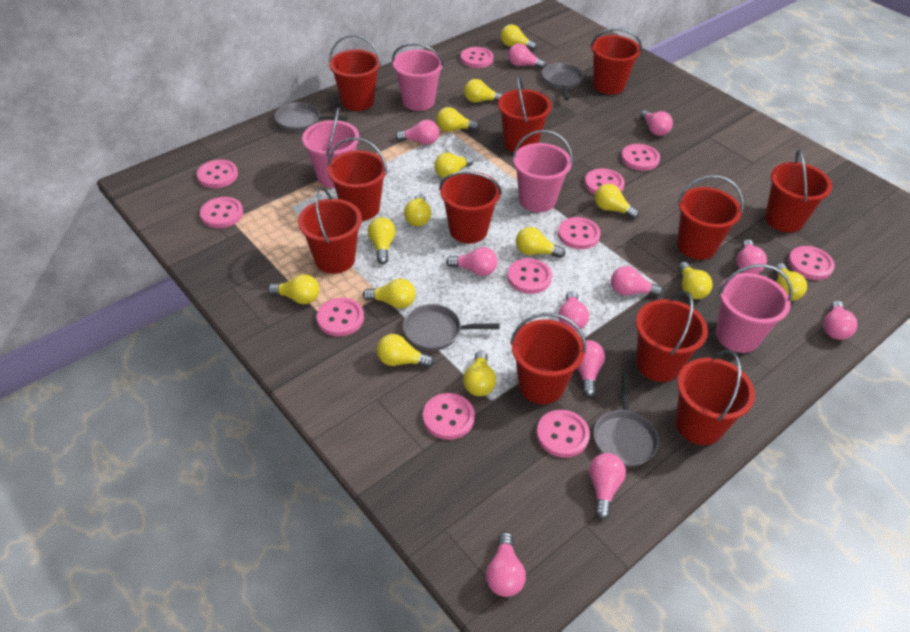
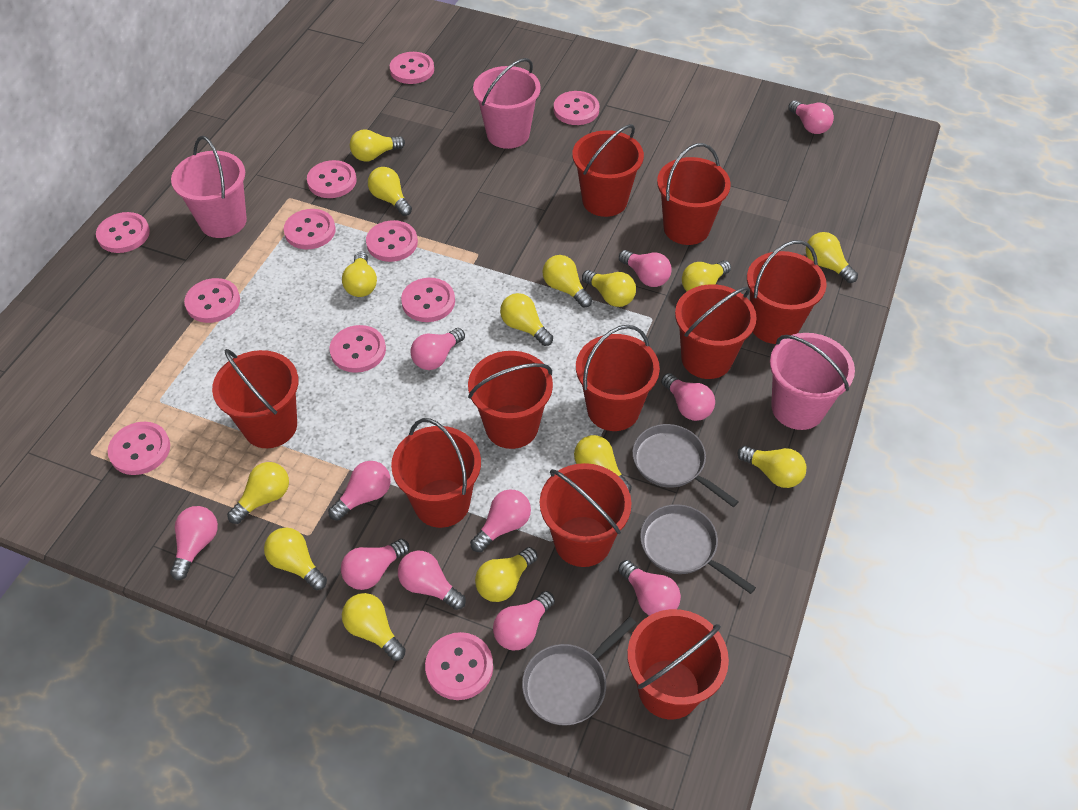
grey pan: [275,102,348,131] [403,304,499,351] [542,63,583,100] [593,374,659,467] = 4 -> [522,617,636,726] [632,424,739,507] [640,504,756,594] = 3
pink bucket: [302,107,359,188] [392,43,444,111] [512,130,573,212] [716,264,793,353] = 4 -> [171,136,247,238] [473,58,541,149] [770,333,855,430] = 3
red bucket: [298,187,362,274] [328,137,387,221] [329,35,381,111] [439,171,502,243] [498,76,552,152] [510,313,586,404] [590,28,642,95] [636,291,708,382] [675,350,755,445] [677,175,744,260] [765,149,832,233] = 11 -> [212,349,298,448] [391,418,481,528] [468,351,553,449] [540,463,632,567] [572,124,644,217] [576,325,660,431] [627,609,729,720] [657,143,731,245] [675,284,757,379] [747,240,827,344] = 10

